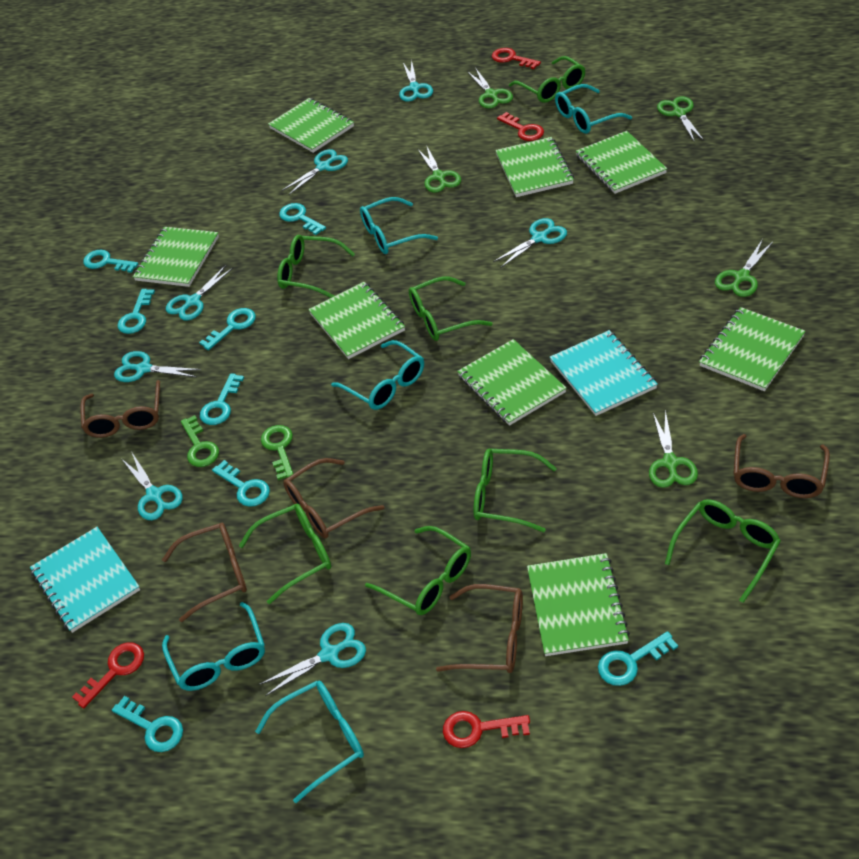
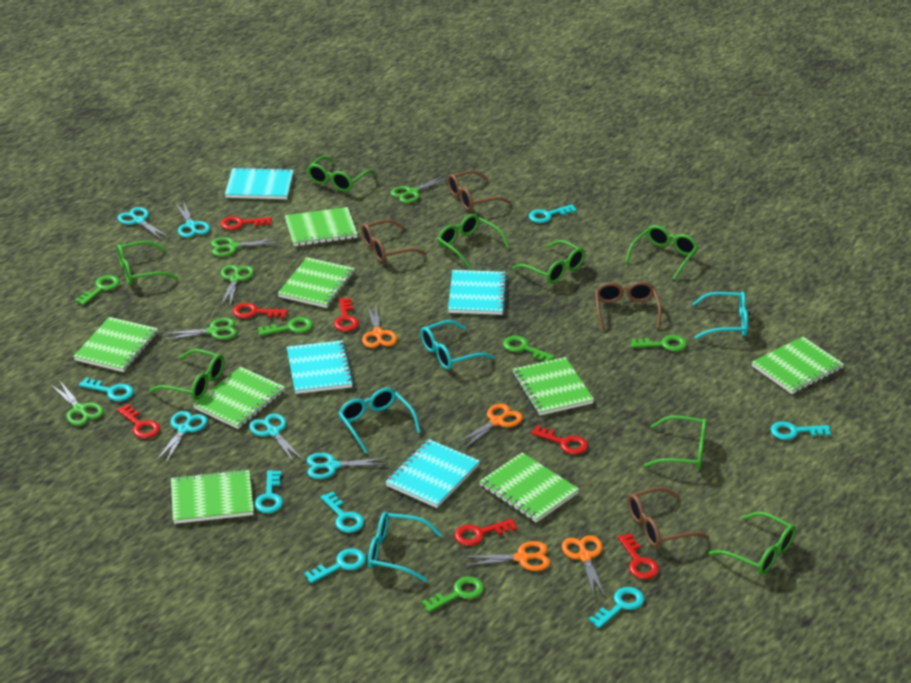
brown glasses: [80,380,160,438] [162,523,247,622] [283,458,385,539] [436,584,523,673] [734,434,830,498] = 5 -> [361,219,427,263] [447,170,511,211] [595,281,661,330] [628,487,709,548] = 4
green glasses: [239,504,331,604] [277,235,355,298] [365,526,471,615] [409,276,493,341] [474,448,557,532] [509,56,586,103] [665,499,781,603] = 7 -> [117,241,178,285] [149,349,224,400] [307,156,375,192] [437,214,509,269] [512,240,585,284] [625,225,698,280] [644,416,707,469] [709,512,796,575] = 8
green key: [181,415,219,467] [261,425,293,480] = 2 -> [75,275,120,305] [258,317,313,336] [422,577,484,612] [503,336,555,362] [631,335,687,351] = 5
orange scissors: none = 0 -> [362,305,397,348] [456,403,523,449] [463,541,550,571] [562,535,605,596] = 4
red key: [72,642,144,709] [443,711,530,748] [492,48,541,69] [497,112,544,141] = 4 -> [117,404,160,439] [220,216,272,230] [233,303,288,318] [334,298,359,332] [454,519,517,546] [531,425,588,455] [618,533,659,579] = 7
turquoise glasses: [162,602,265,691] [255,681,364,803] [331,340,424,410] [360,197,438,254] [555,84,632,134] = 5 -> [338,388,421,453] [368,512,442,582] [420,320,494,370] [692,291,748,339] = 4
turquoise key: [83,249,139,273] [112,696,183,752] [118,289,155,334] [199,308,256,350] [200,373,244,425] [212,460,270,507] [279,203,326,235] [598,631,678,686] = 8 -> [79,377,134,401] [254,470,283,513] [304,548,366,584] [320,491,364,533] [529,204,577,223] [589,587,644,628] [770,421,831,440] = 7
turquoise notebook: [30,527,140,633] [550,330,658,416] = 2 -> [225,167,294,199] [287,340,354,394] [385,439,480,508] [448,270,507,315] = 4
turquoise scissors: [114,351,201,382] [122,453,183,520] [166,265,234,321] [259,623,366,696] [282,149,348,195] [399,60,433,101] [493,218,567,268] = 7 -> [117,207,168,240] [156,411,208,463] [175,200,210,238] [249,413,303,463] [307,453,388,479] = 5

